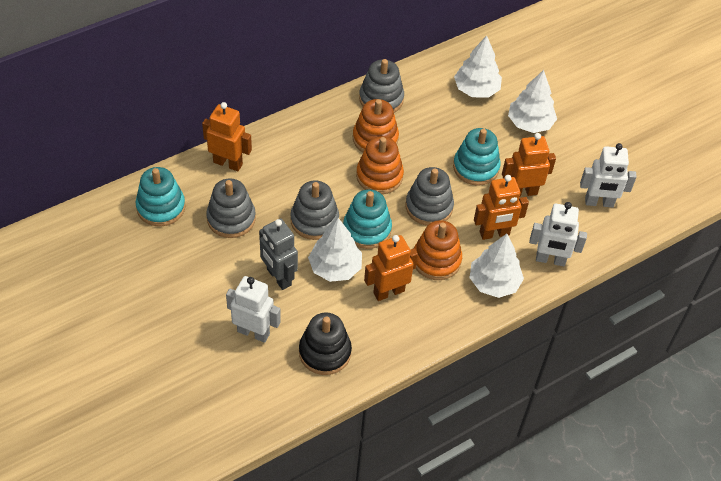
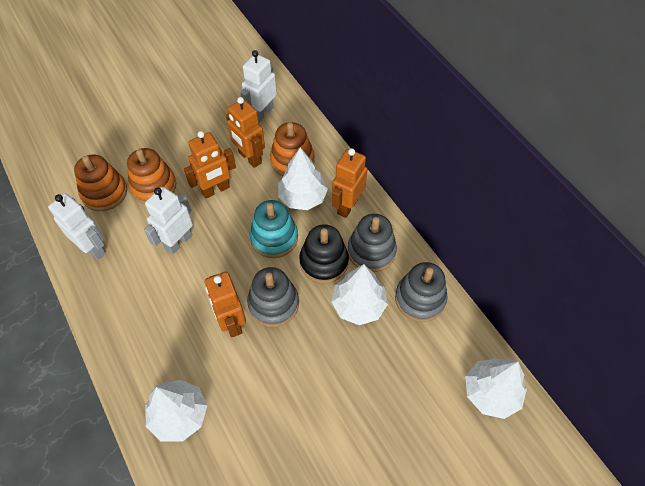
grey robot: [259,218,298,290] = 1 -> none = 0
grey stacking toy: [206,178,256,238] [290,180,339,240] [359,59,404,113] [406,167,454,226] = 4 -> [247,267,299,327] [348,214,397,272] [395,262,447,322] = 3
turquoise stacking toy: [136,167,185,227] [343,189,392,249] [453,128,501,186] = 3 -> [249,200,298,258] = 1

